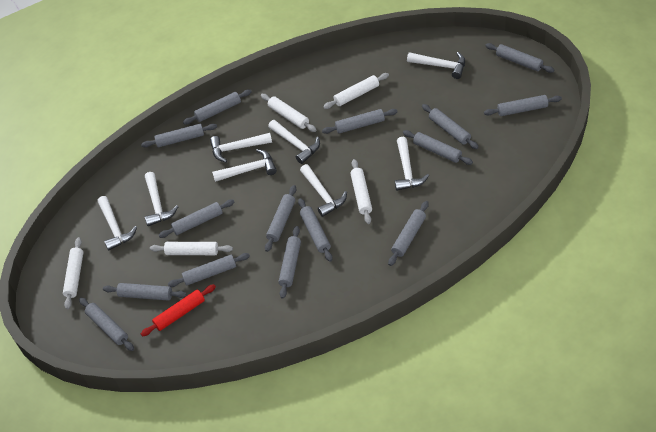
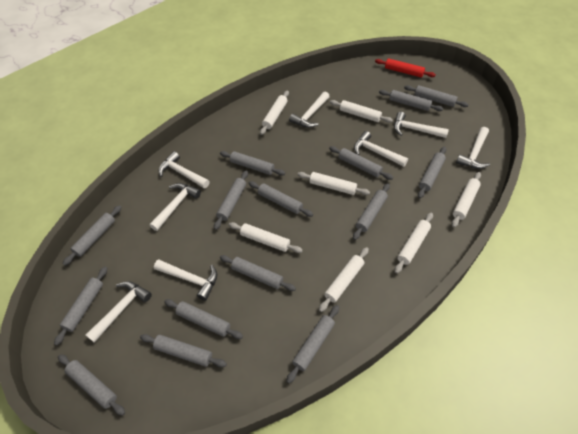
white rolling pin: [63,237,84,309] [150,242,233,255] [261,94,316,132] [323,73,389,109] [350,159,372,224] = 5 -> [229,222,303,253] [260,90,289,135] [297,172,370,195] [319,247,369,312] [330,100,393,123] [395,213,433,274] [452,172,481,227] = 7

